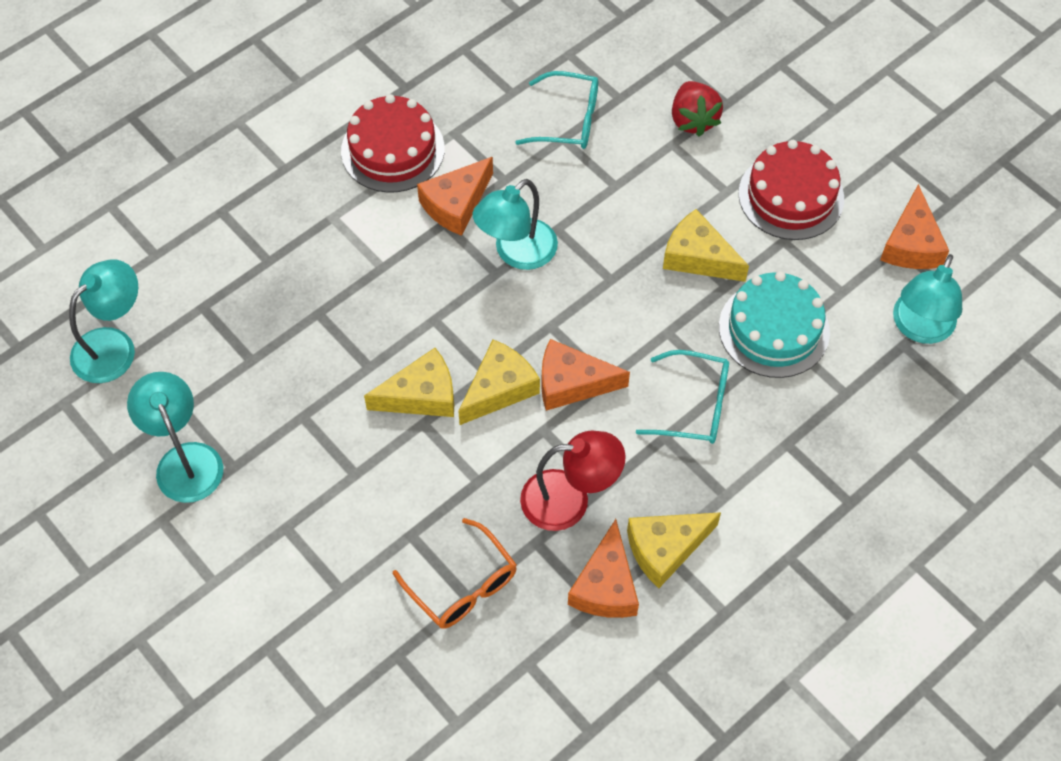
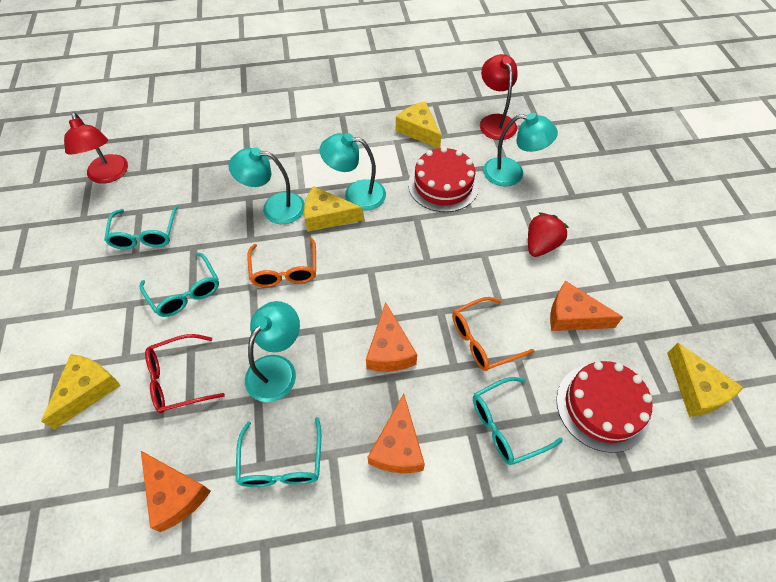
orange glasses: [393,518,517,629] = 1 -> [247,238,316,287] [452,297,535,371] = 2
red glasses: none = 0 -> [145,334,225,413] = 1
red lamp: [520,431,625,531] = 1 -> [64,113,128,184] [480,54,518,140] = 2
turquoise cake: [719,271,830,378] = 1 -> none = 0
turquoise glasses: [515,71,598,149] [636,350,729,444] = 2 -> [104,206,178,249] [139,253,219,317] [236,417,321,487] [473,377,563,465] = 4

